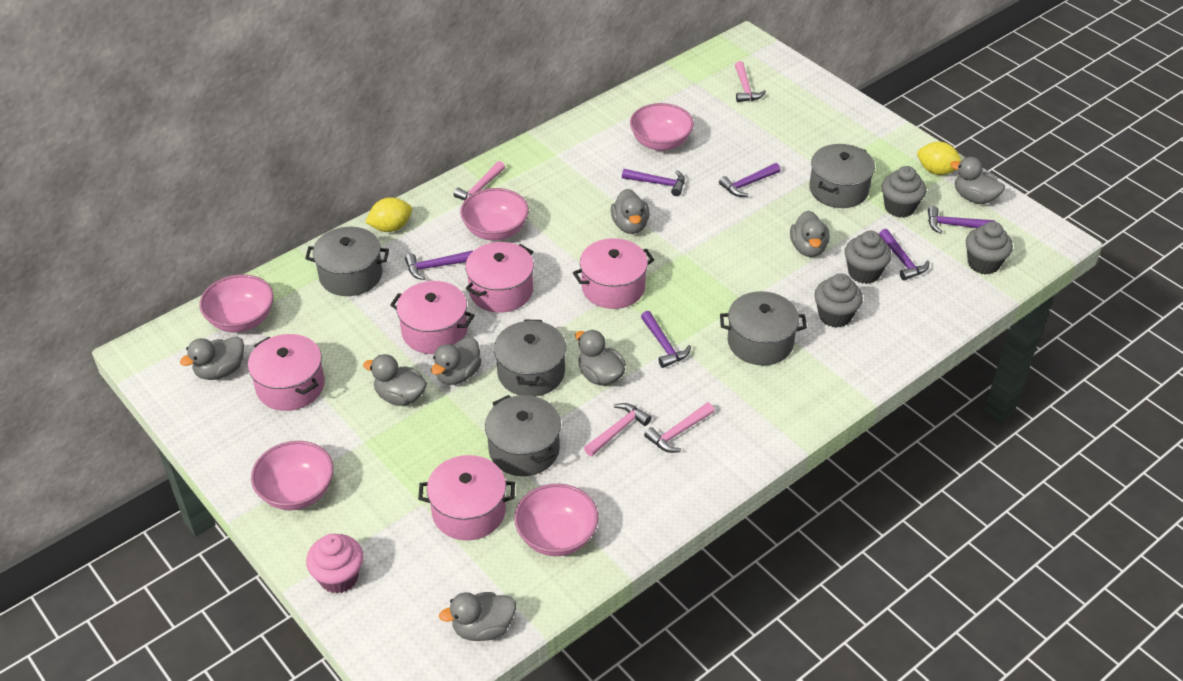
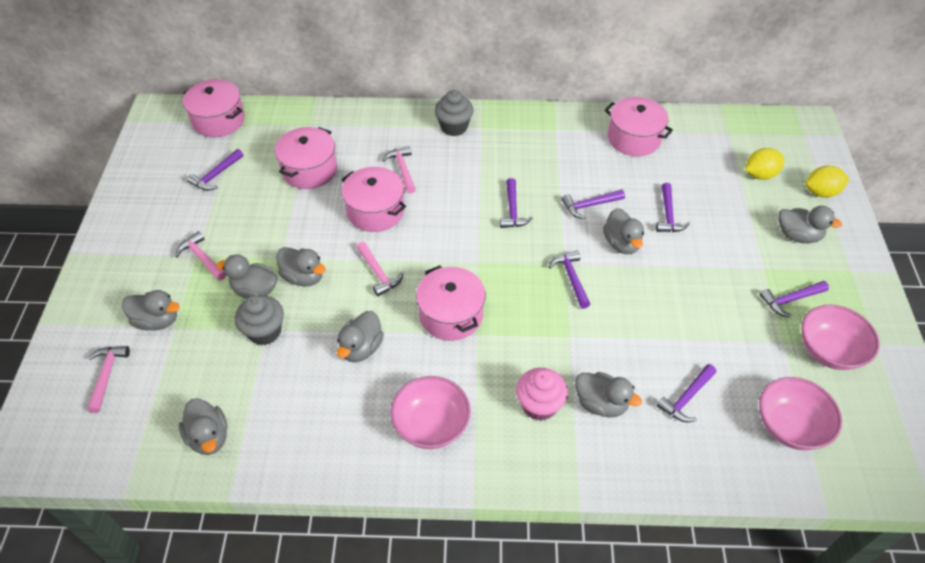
grey cupcake: [814,273,863,328] [845,231,892,284] [882,166,926,218] [966,221,1013,275] = 4 -> [235,295,284,345] [434,90,474,136] = 2
grey pot: [305,227,389,296] [485,395,561,476] [494,319,566,397] [720,291,807,365] [809,144,875,208] = 5 -> none = 0
pink bowl: [200,274,274,332] [251,441,334,510] [460,188,529,240] [514,484,598,556] [630,103,694,151] = 5 -> [390,376,471,449] [759,377,842,450] [801,305,880,370] = 3
purple hammer: [405,251,473,280] [622,169,685,196] [641,311,691,368] [719,163,780,197] [879,229,929,281] [928,206,995,234] = 6 -> [187,149,243,191] [500,178,533,228] [548,251,590,309] [562,189,625,219] [656,183,690,232] [656,364,716,422] [760,281,829,318] = 7

